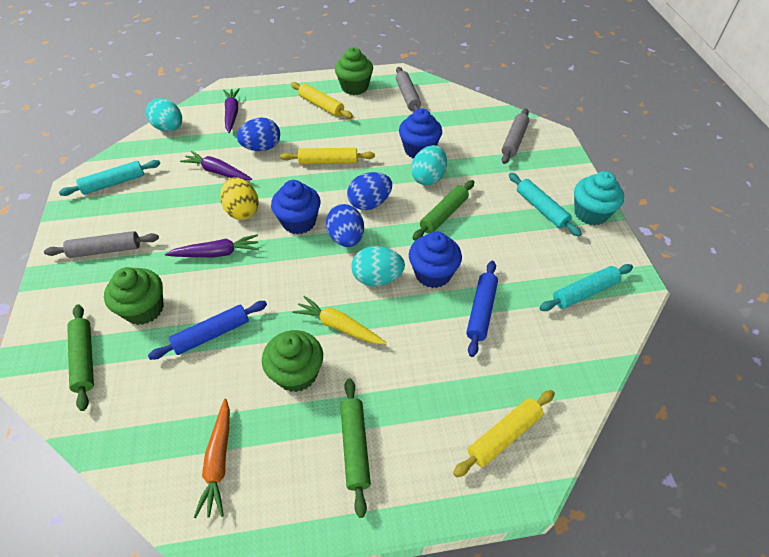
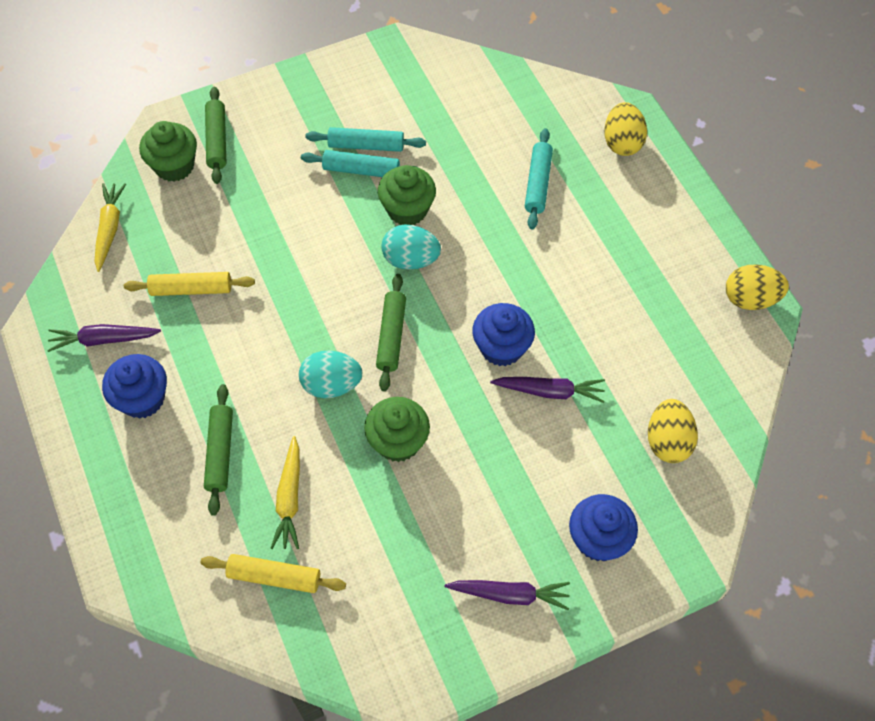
blue egg: [236,117,280,151] [326,204,364,247] [347,172,392,210] = 3 -> none = 0
blue rolling pin: [148,301,267,360] [466,261,498,357] = 2 -> none = 0
grey rolling pin: [44,231,159,258] [396,67,421,111] [502,108,529,164] = 3 -> none = 0
orange carrot: [193,399,230,519] = 1 -> none = 0
turquoise cupcake: [574,171,624,225] = 1 -> none = 0
turquoise egg: [146,98,182,132] [352,246,405,286] [411,145,447,185] = 3 -> [299,350,362,398] [381,224,441,270] = 2
yellow carrot: [292,296,387,344] = 1 -> [94,183,126,272] [271,436,300,549] = 2
yellow egg: [220,177,259,220] = 1 -> [604,102,647,156] [648,399,698,463] [726,264,789,310] = 3
yellow rolling pin: [280,148,375,164] [291,82,353,119] [453,390,555,477] = 3 -> [124,272,255,296] [200,554,346,593] = 2

